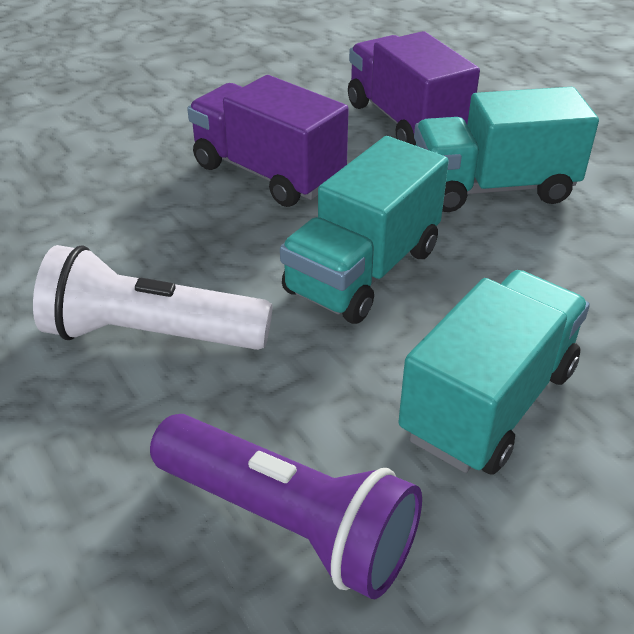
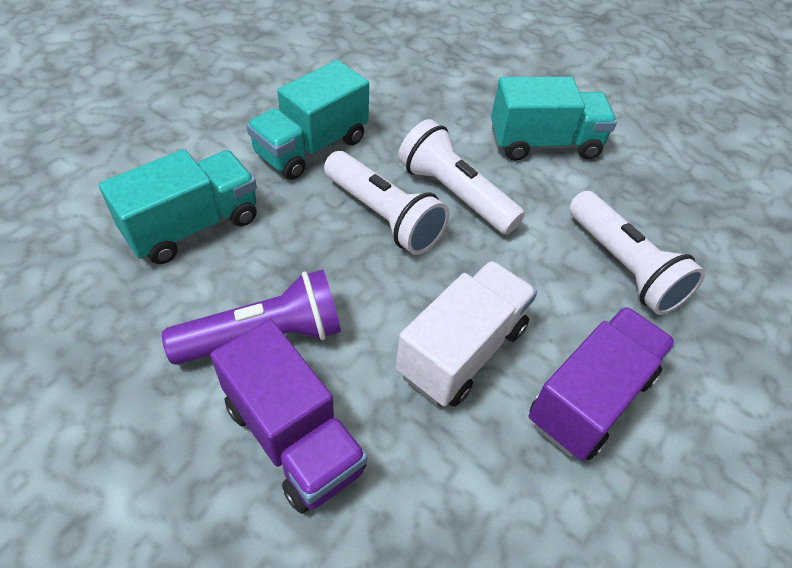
white flashlight: [33,245,272,350] = 1 -> [324,151,449,255] [398,119,525,235] [569,191,706,315] = 3
white truck: none = 0 -> [396,261,537,407] = 1

